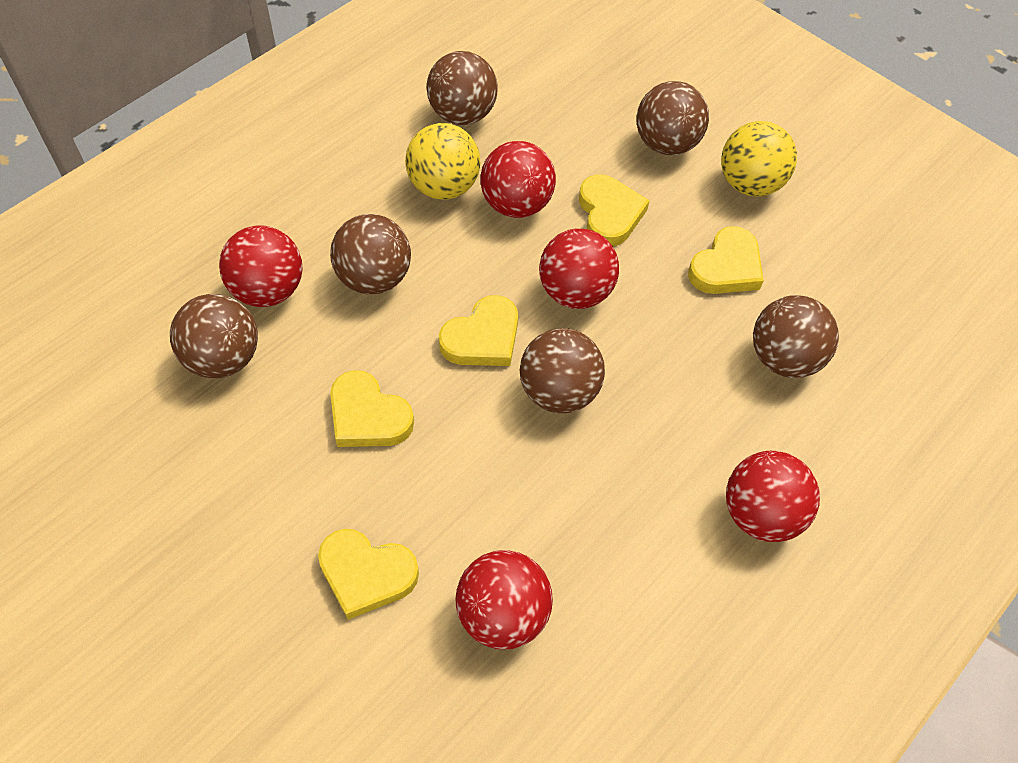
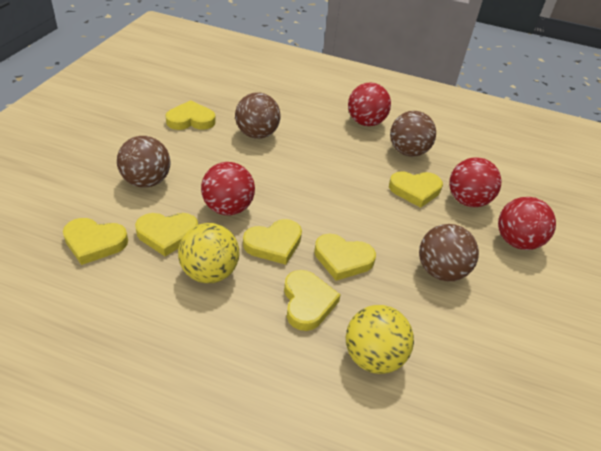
brown ball: [170,294,258,378] [330,214,411,294] [427,51,498,125] [520,328,605,413] [637,81,709,155] [753,295,839,378] = 6 -> [117,136,171,188] [235,92,280,139] [390,111,436,157] [419,224,479,281] = 4
red ball: [219,225,303,307] [455,550,553,649] [481,141,556,218] [539,228,619,309] [726,451,820,542] = 5 -> [201,162,255,215] [348,82,391,126] [449,157,501,207] [498,197,556,250] = 4
yellow heart: [318,529,419,620] [330,370,414,447] [439,295,518,366] [579,174,650,246] [688,226,764,294] = 5 -> [63,218,128,265] [135,213,198,256] [165,100,216,130] [243,219,302,265] [284,270,341,331] [314,234,376,281] [389,171,443,208] = 7

